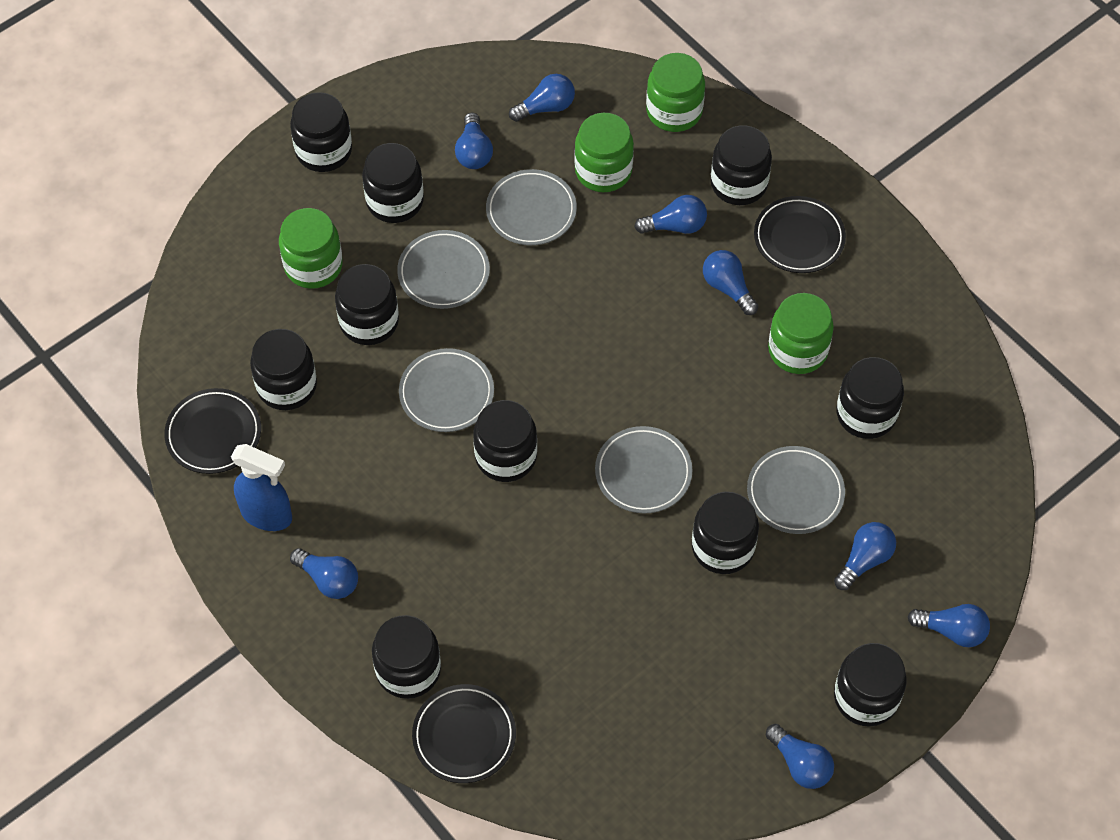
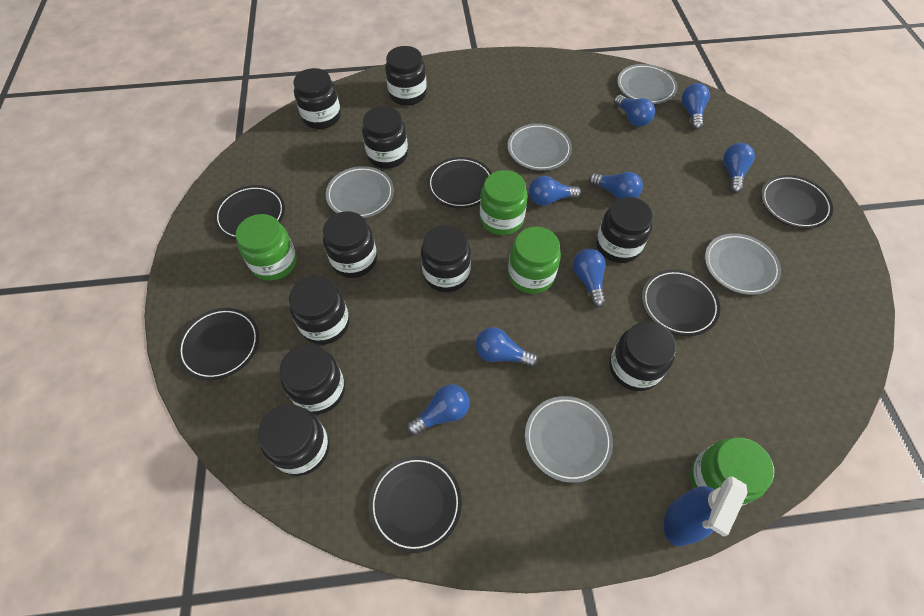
black plate: [164,388,261,474] [412,684,516,783] [754,196,846,273] = 3 -> [177,308,259,380] [214,185,285,240] [369,456,462,553] [427,157,492,208] [642,269,720,336] [761,175,833,229] = 6

